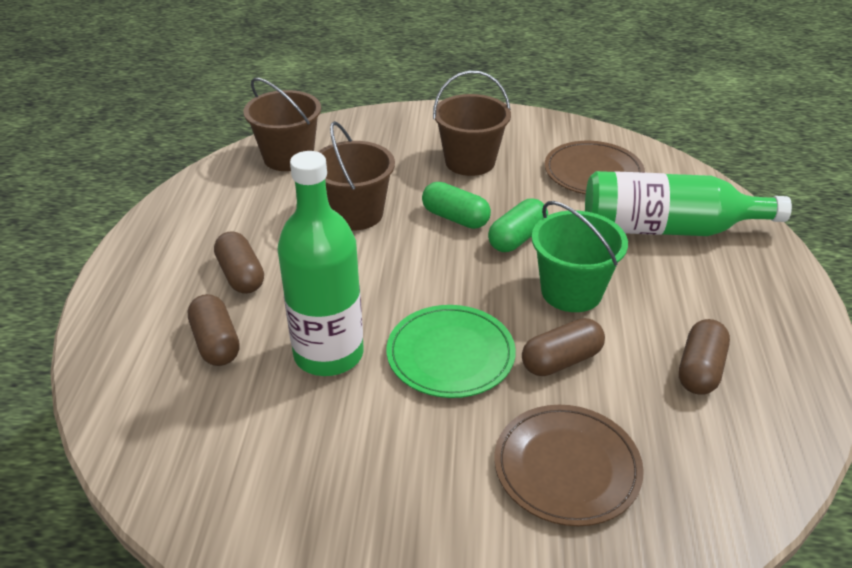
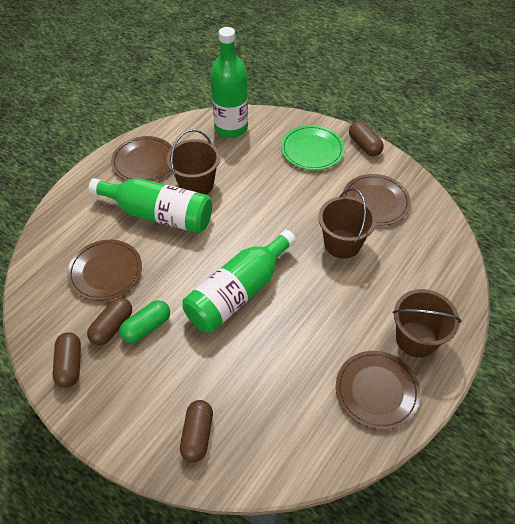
brown plate: [494,405,644,526] [544,141,645,194] = 2 -> [67,240,142,301] [111,136,172,181] [336,351,421,430] [343,174,411,226] = 4
green bottle: [278,151,364,376] [585,171,792,236] = 2 -> [88,178,212,233] [182,230,296,333] [210,27,248,138] = 3
green bucket: [532,201,628,312] = 1 -> none = 0
green capsule: [422,182,491,229] [488,199,548,252] = 2 -> [120,300,170,343] = 1

